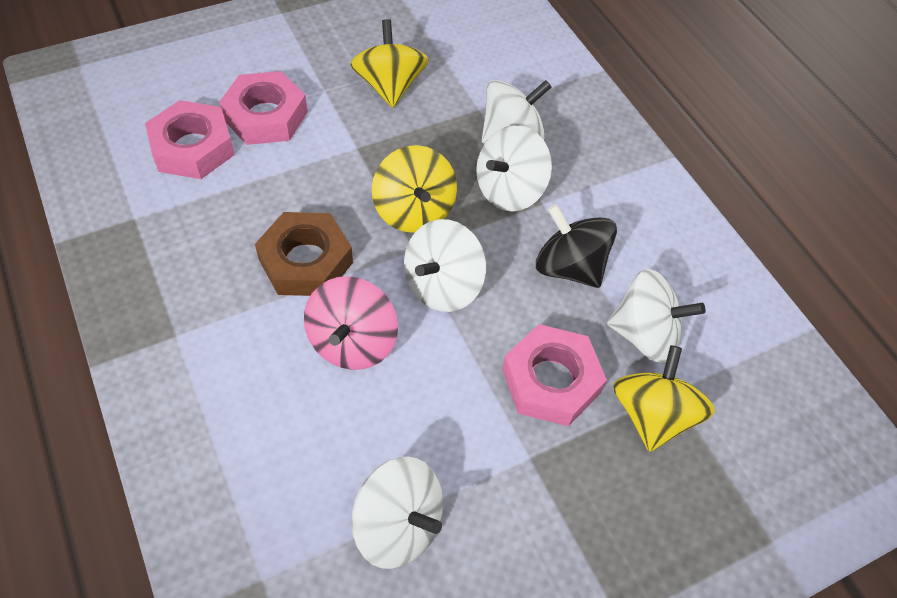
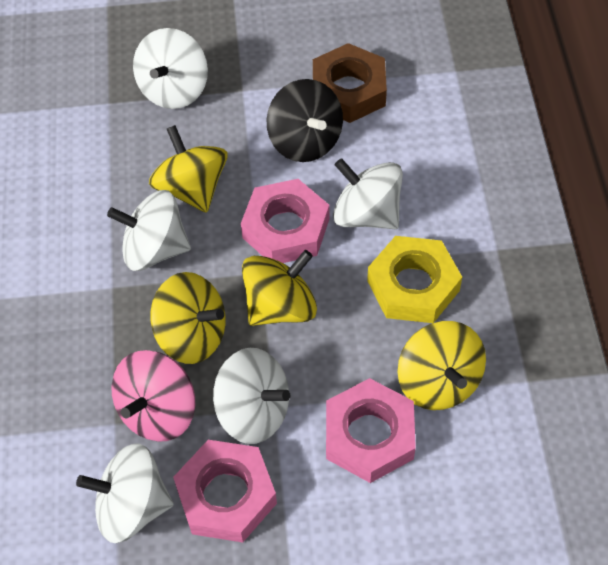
yellow nut: none = 0 -> [367,236,462,323] = 1
yellow spinning top: [350,19,428,108] [372,145,457,233] [613,345,715,452] = 3 -> [149,125,228,213] [151,272,225,364] [242,250,317,326] [398,321,486,410] = 4

